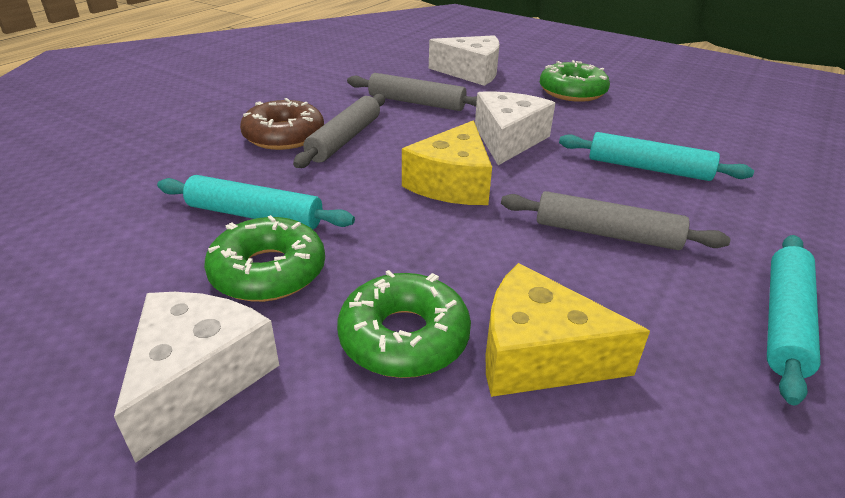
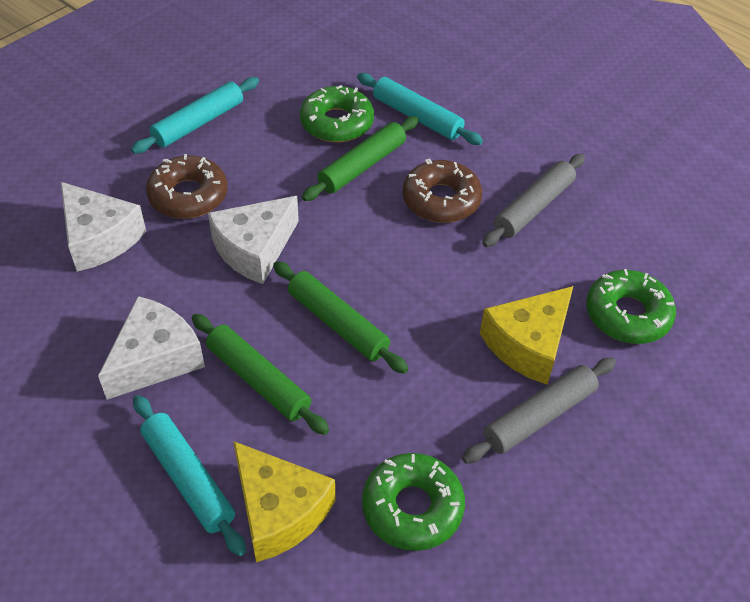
brown donut: [240,98,324,150] = 1 -> [146,154,228,219] [403,159,482,223] = 2
green rolling pin: none = 0 -> [192,314,329,435] [273,261,408,374] [302,116,419,201] = 3
grey rolling pin: [293,94,385,168] [347,73,477,111] [501,191,730,250] = 3 -> [462,357,616,464] [482,154,585,247] = 2

